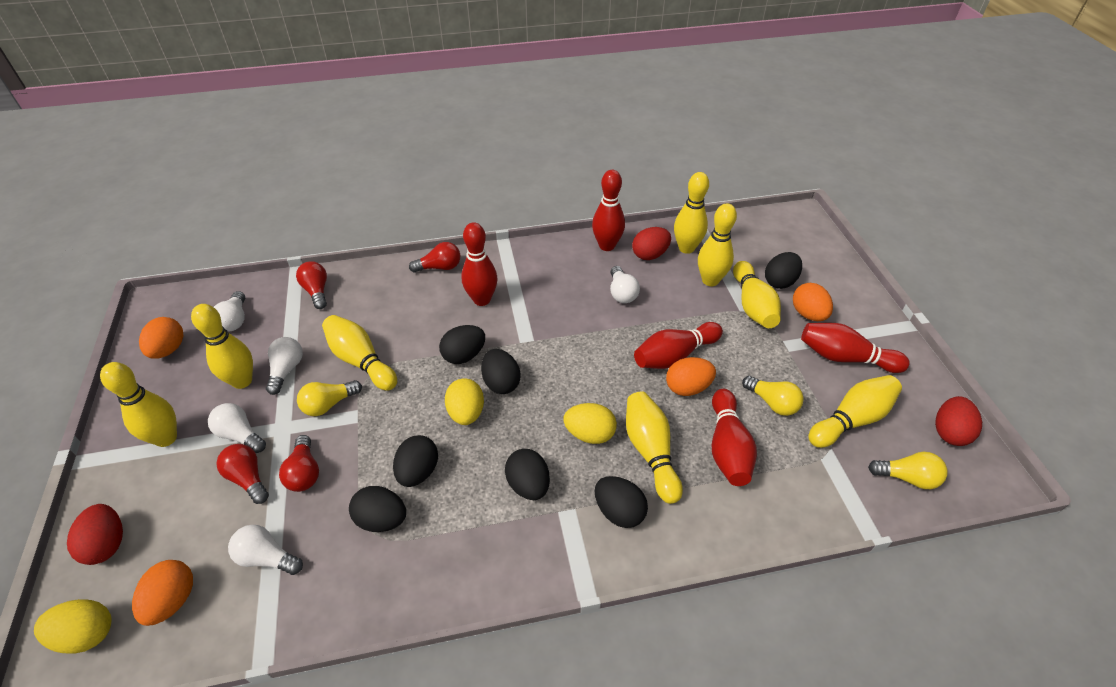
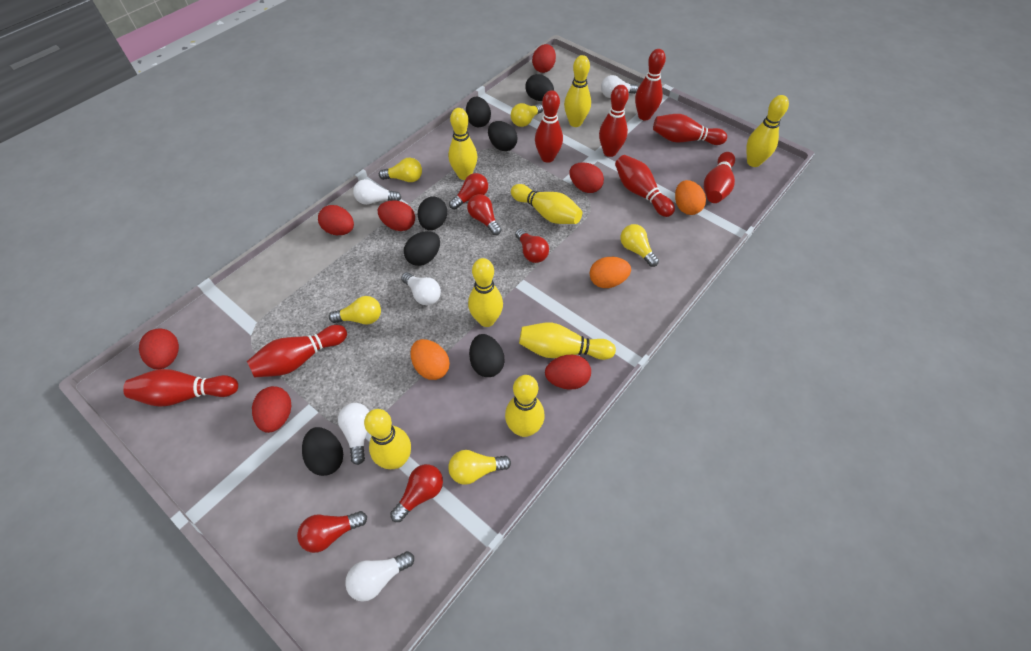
orange egg: [132,560,193,626] [139,317,184,359] [666,357,716,396] [793,283,833,321] = 4 -> [410,339,450,380] [590,257,631,288] [675,180,706,215] = 3
red bowling pin: [461,222,497,306] [592,170,625,251] [634,322,723,369] [712,389,757,486] [801,323,910,373] = 5 -> [123,369,238,407] [247,325,347,378] [535,90,563,163] [599,85,629,157] [615,155,675,217] [635,49,666,120] [653,114,727,145] [704,152,735,203] = 8
red egg: [67,504,123,565] [632,227,671,260] [935,396,982,446] = 3 -> [139,329,179,370] [252,386,291,433] [318,205,354,235] [378,201,415,231] [532,44,556,73] [545,355,591,390] [569,162,604,193] = 7
red light bulb: [216,444,269,504] [279,435,319,492] [296,261,327,309] [409,242,460,273] = 4 -> [297,511,367,553] [390,464,443,522] [449,173,488,209] [467,194,501,235] [515,229,549,263] = 5
yellow egg: [34,599,111,653] [445,379,484,425] [563,403,617,444] = 3 -> none = 0
yellow light bulb: [297,380,362,416] [742,376,804,416] [868,452,948,489] = 3 -> [329,296,381,324] [379,158,422,182] [448,450,511,485] [511,103,543,127] [620,224,659,267] = 5

